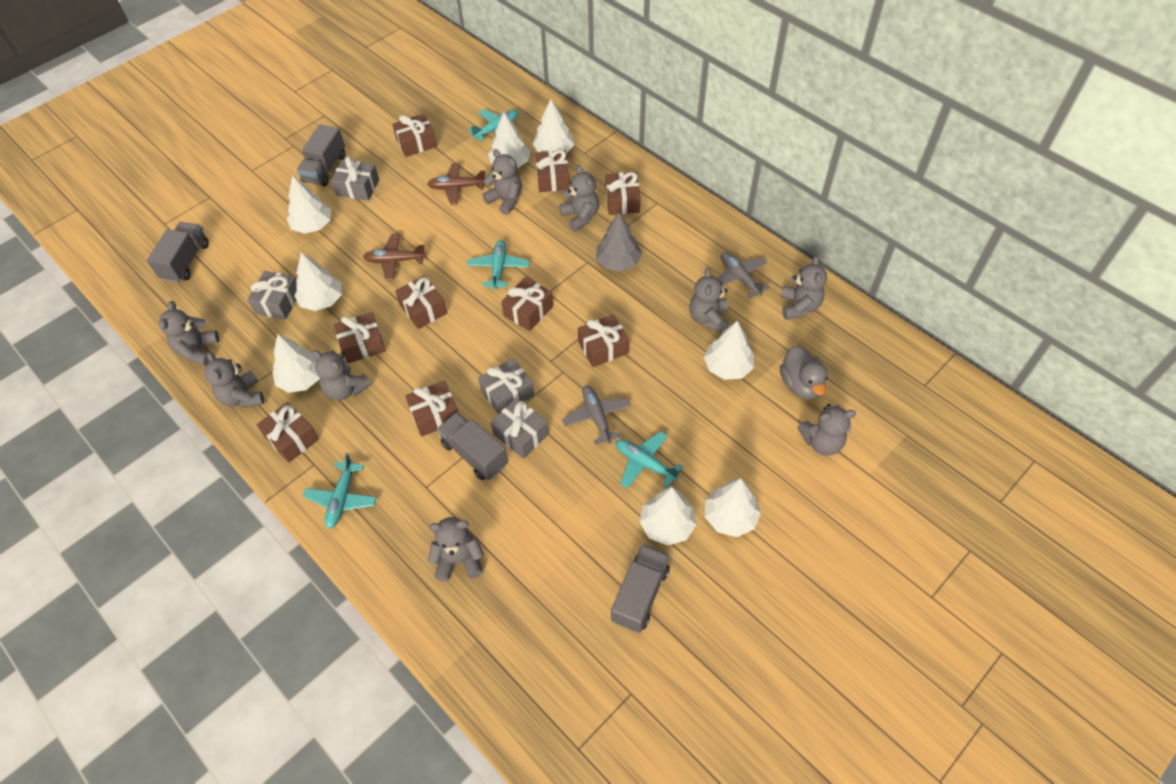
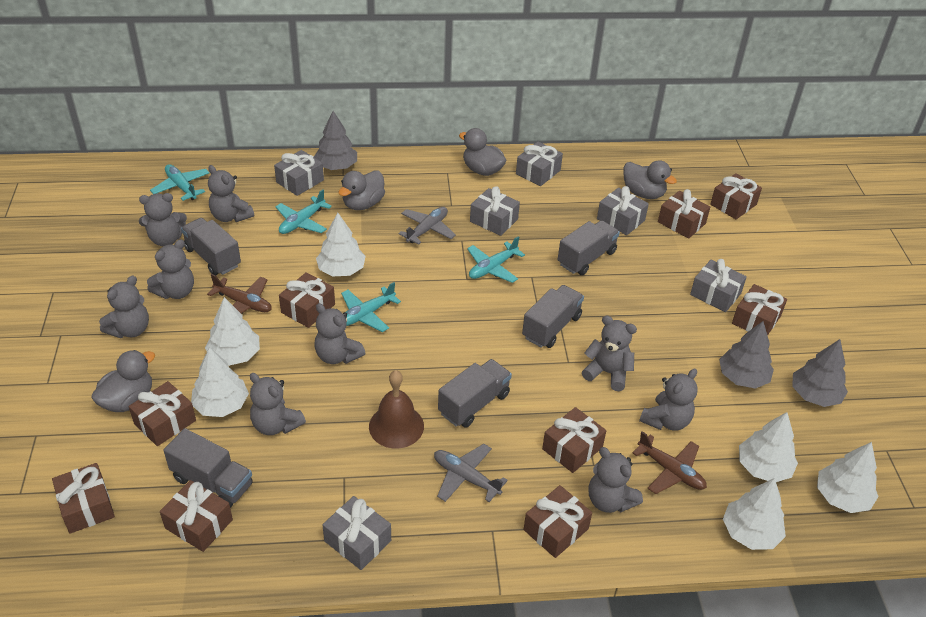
brown bell: none = 0 -> [369,370,424,449] = 1
grey duck: [780,345,828,400] = 1 -> [91,350,155,412] [339,170,385,210] [459,128,506,176] [623,160,677,199] = 4
grey gift: [247,271,297,320] [331,156,379,201] [478,358,534,414] [491,398,549,459] = 4 -> [274,150,324,196] [323,496,391,570] [470,186,520,236] [516,142,563,186] [597,186,649,235] [690,259,747,312] = 6
grey tree: [596,213,642,272] = 1 -> [314,111,357,170] [719,321,774,389] [792,339,848,407] = 3
grey truck: [147,222,209,283] [297,125,345,187] [437,412,508,480] [611,544,670,633] = 4 -> [163,428,253,508] [181,218,241,275] [438,359,512,428] [522,285,584,348] [558,220,620,275] = 5
white tree: [272,334,320,393] [287,175,331,234] [294,252,342,311] [488,113,530,168] [533,99,575,153] [639,487,697,546] [704,321,754,380] [705,478,761,537] = 8 -> [191,347,249,417] [205,297,260,366] [316,213,366,276] [723,478,786,550] [739,412,798,482] [817,442,879,513] = 6

